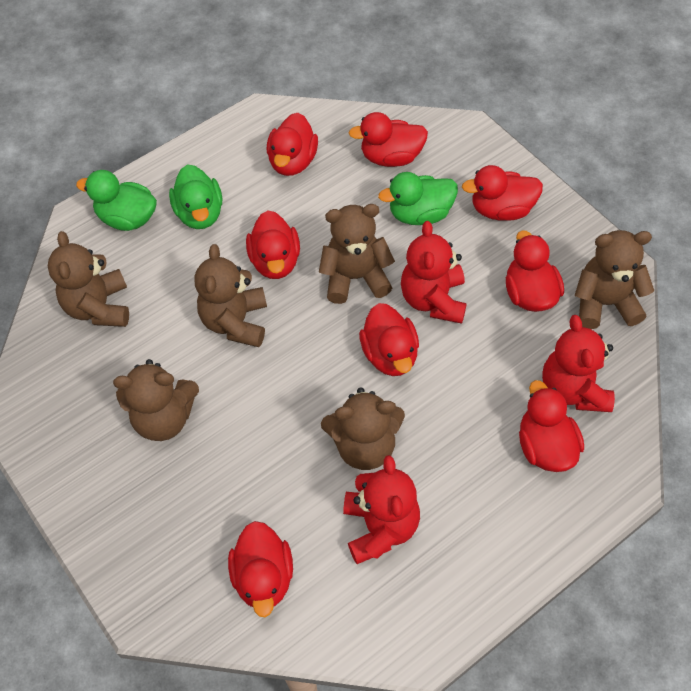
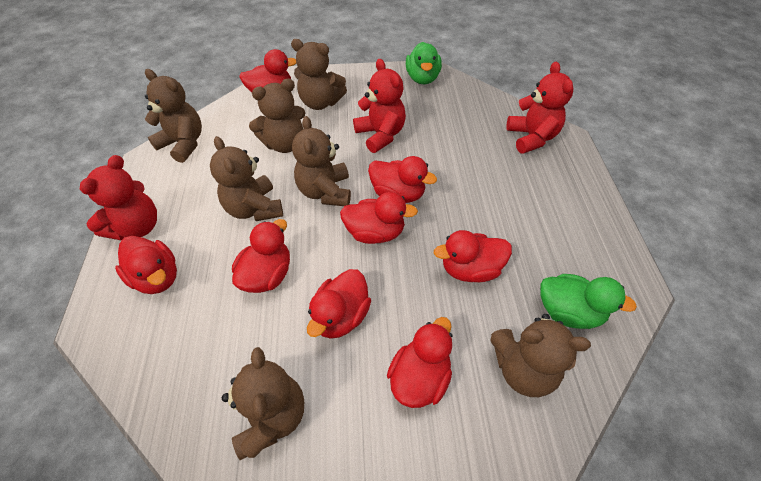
brown teddy bear: [48,231,129,327] [113,359,199,441] [194,244,267,347] [319,204,395,304] [321,387,405,470] [575,230,654,329] = 6 -> [145,69,202,163] [210,136,283,221] [222,347,304,460] [249,78,305,153] [291,39,347,110] [292,116,351,206] [490,314,591,397] = 7
green duck: [76,170,157,231] [169,165,222,229] [378,172,458,225] = 3 -> [406,42,442,84] [540,274,637,329] = 2

